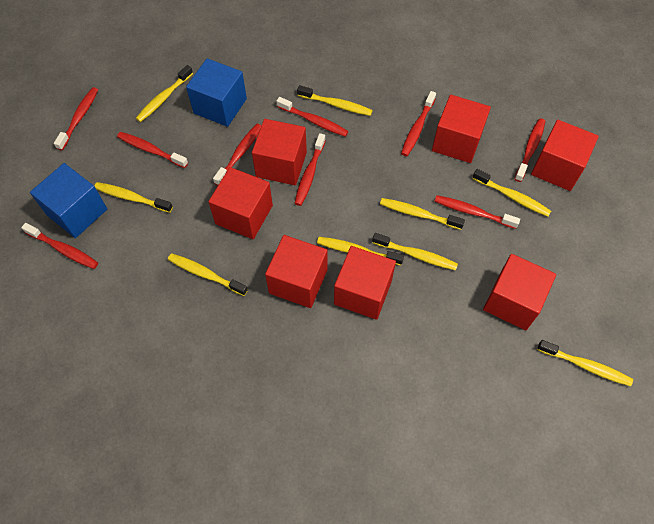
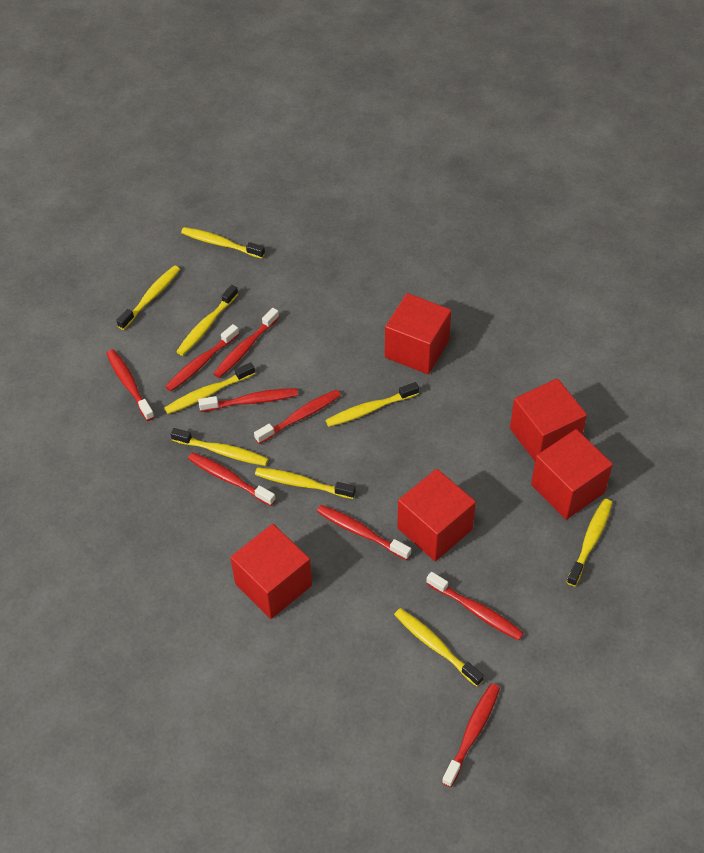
blue cube: [30,163,107,238] [186,58,247,127] = 2 -> none = 0
red cube: [208,167,273,239] [252,119,307,185] [265,235,327,308] [334,246,396,320] [432,95,491,163] [483,254,556,330] [531,120,599,191] = 7 -> [230,524,312,619] [385,293,451,374] [397,469,476,561] [510,378,587,461] [531,429,613,520] = 5

